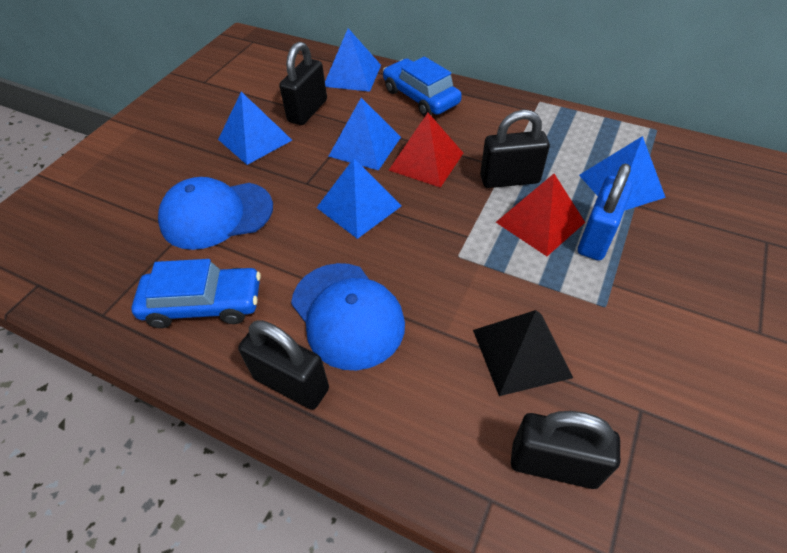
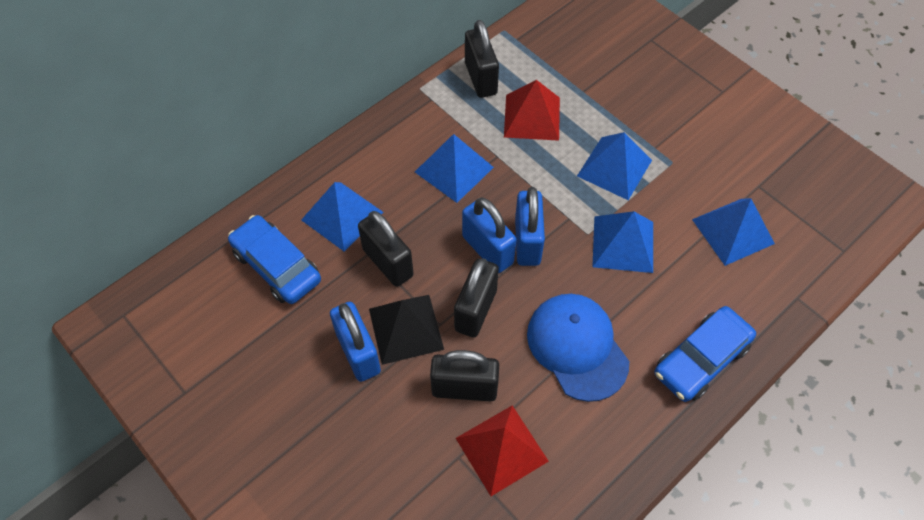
blue cap: [158,177,273,250] [291,263,405,370] = 2 -> [527,294,629,402] = 1
blue padlock: [578,163,633,261] = 1 -> [330,302,381,382] [462,198,517,273] [515,187,545,266] = 3

